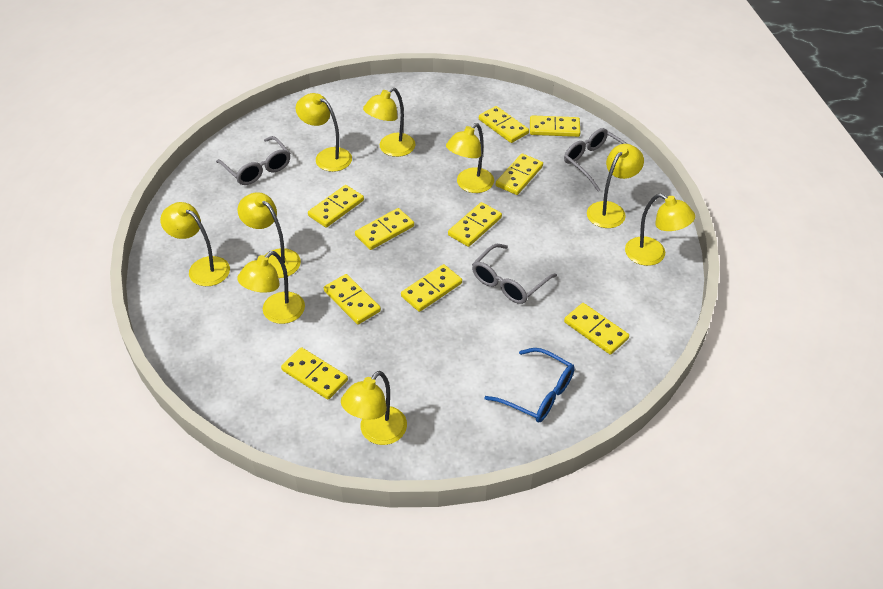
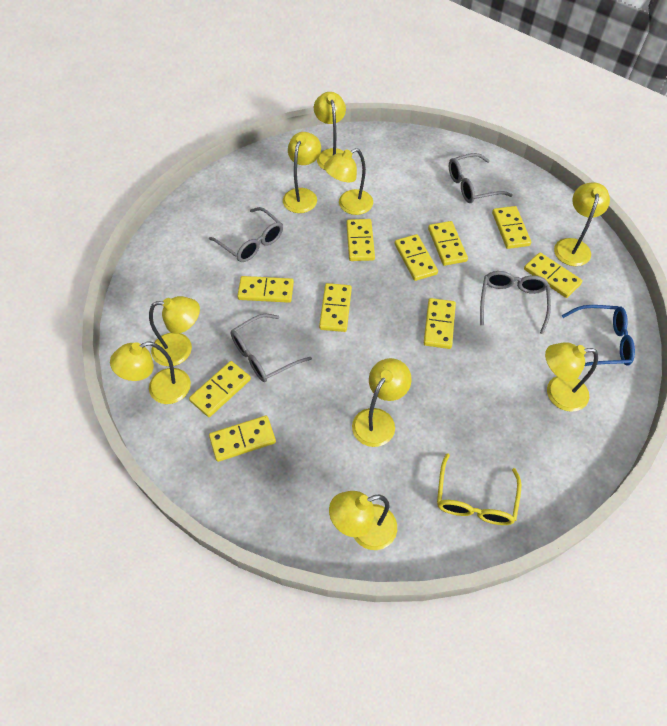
grey glasses: [216,136,290,185] [472,244,557,304] [564,128,627,192] = 3 -> [209,207,283,262] [230,314,312,382] [449,153,512,203] [480,271,551,334] = 4
yellow glasses: none = 0 -> [437,453,521,525] = 1

